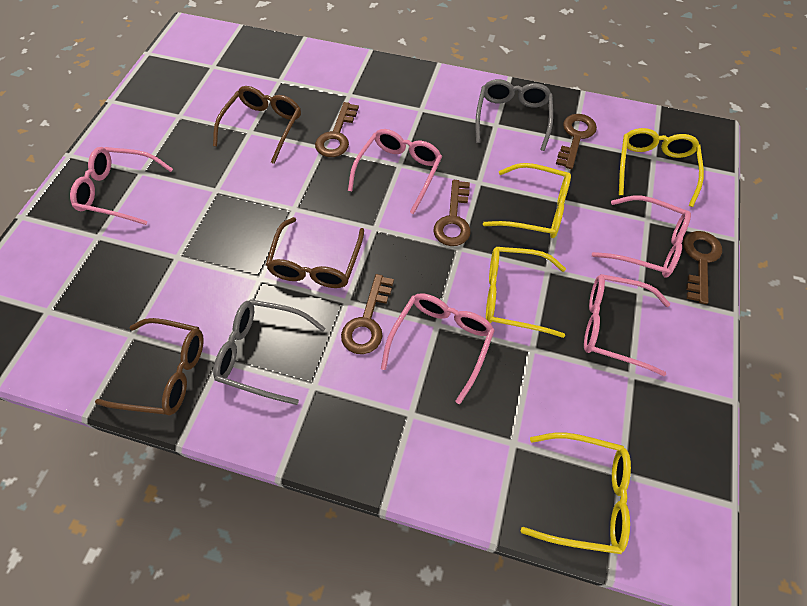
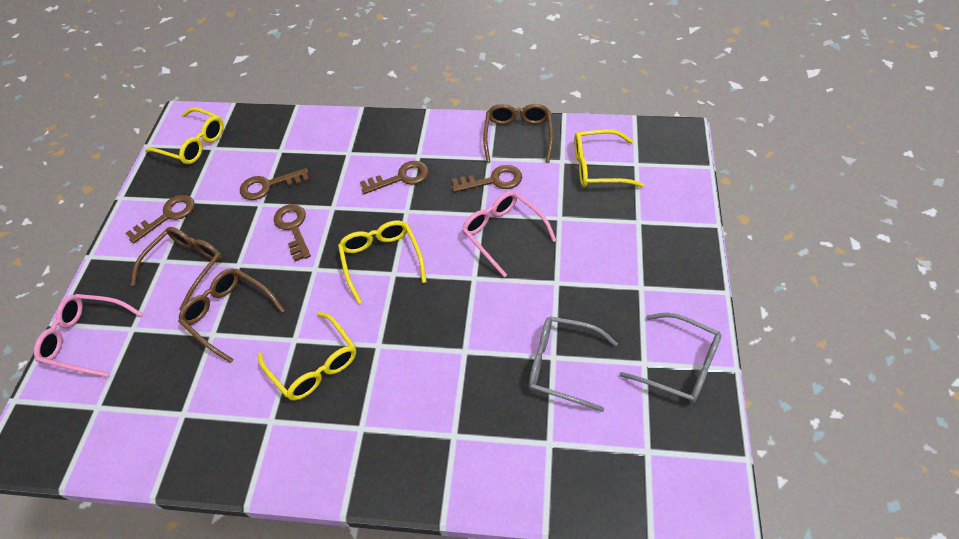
pink glasses: [70,147,173,225] [348,129,442,214] [381,293,495,404] [584,274,670,376] [592,196,691,278] = 5 -> [34,294,143,377] [462,191,557,277] = 2

